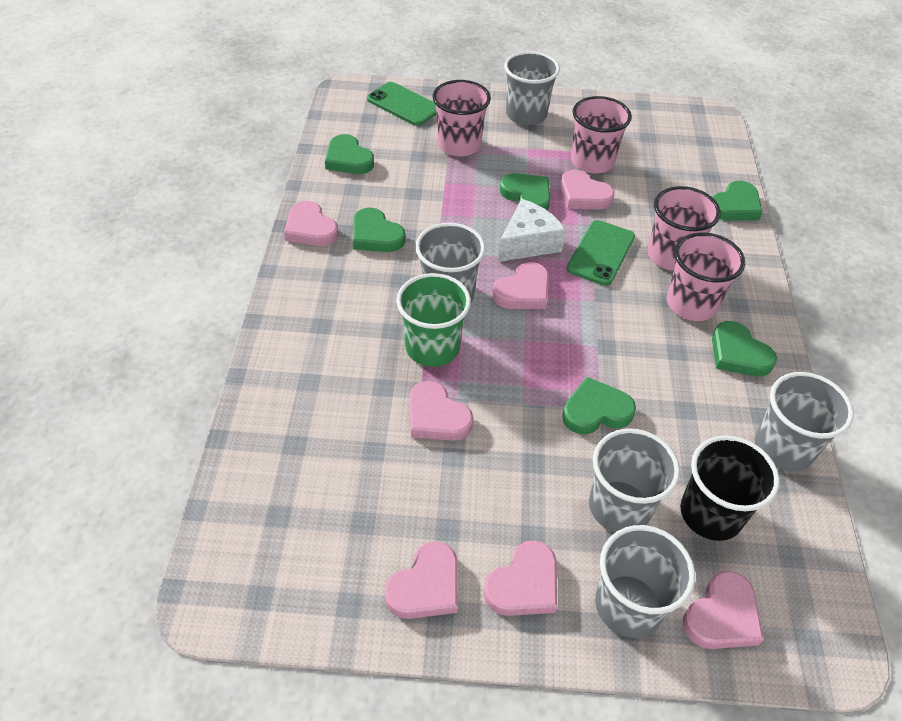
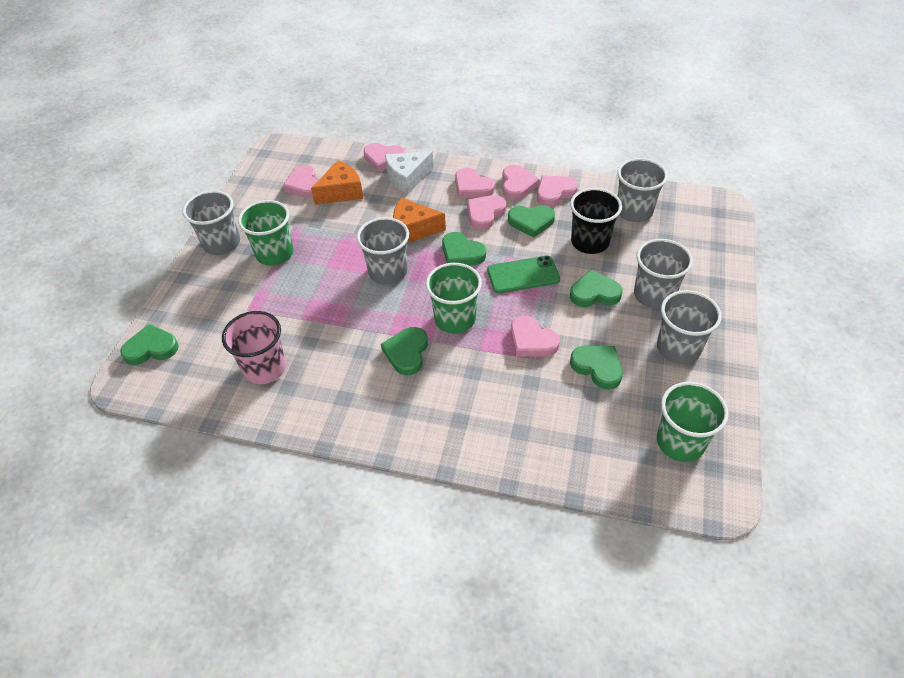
green cup: [396,273,471,367] = 1 -> [238,200,294,266] [426,263,482,334] [657,382,729,462] = 3
green phone: [367,82,437,126] [567,220,635,286] = 2 -> [487,256,560,294] = 1
orange cheese: none = 0 -> [311,160,363,205] [393,197,446,243] = 2
pink cup: [433,80,491,156] [571,96,632,174] [648,186,721,271] [667,232,745,321] = 4 -> [222,311,286,384] = 1

